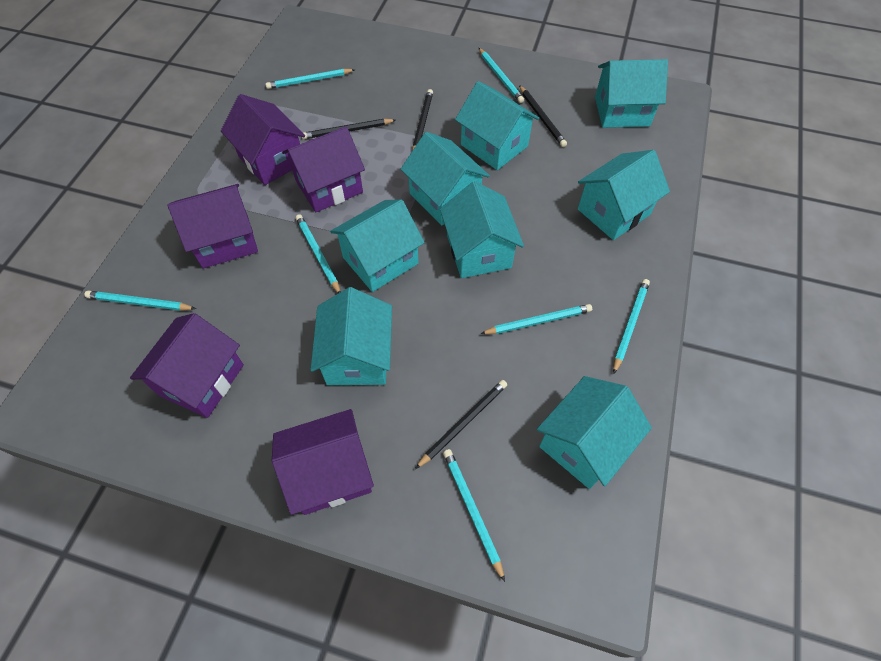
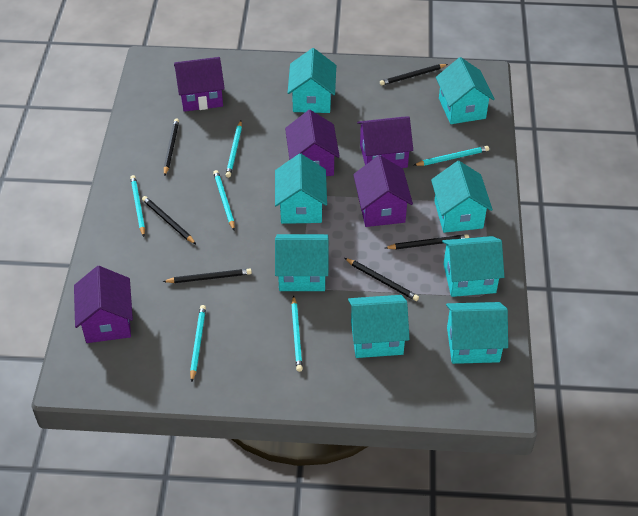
black pencil: [302,119,396,139] [412,89,433,149] [415,380,507,469] [519,85,567,147] = 4 -> [142,196,196,244] [162,269,252,283] [164,118,179,176] [345,258,419,301] [380,64,448,86] [385,234,469,249] = 6
turquoise pencil: [84,291,196,311] [266,69,355,89] [296,214,340,293] [443,449,505,582] [479,48,524,103] [480,304,592,334] [613,279,650,373] = 7 -> [130,175,145,237] [190,305,206,382] [213,170,235,230] [226,121,242,178] [291,295,303,372] [414,146,489,166] = 6

